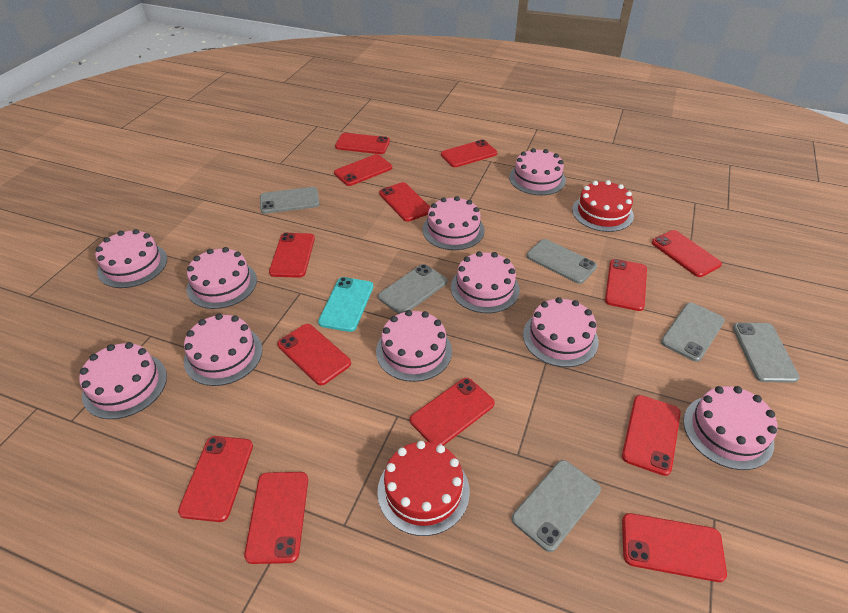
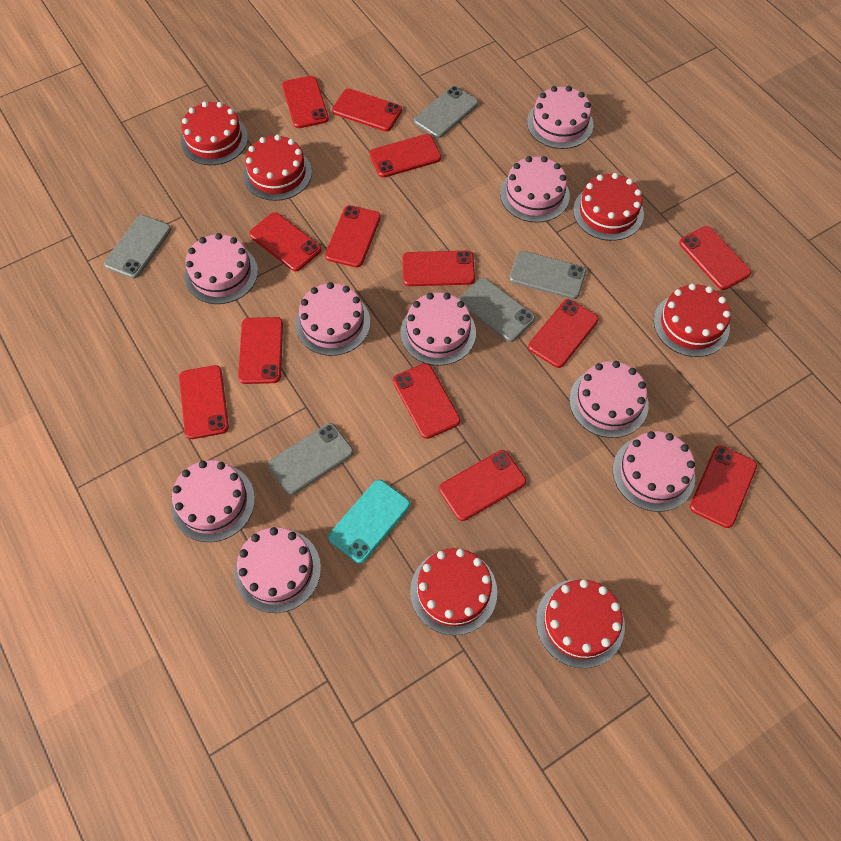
grey phone: [260,187,320,214] [378,264,447,314] [512,460,601,552] [527,239,597,284] [661,303,725,362] [733,323,800,383] = 6 -> [104,215,171,279] [268,423,353,495] [414,86,478,138] [459,278,535,342] [509,251,586,299] = 5
pink cake: [79,342,167,419] [95,229,167,288] [184,314,263,386] [187,247,257,309] [376,310,452,382] [423,196,485,250] [451,251,520,313] [509,148,566,195] [523,297,599,367] [683,386,777,470] = 10 -> [171,460,255,542] [184,233,258,304] [234,527,321,613] [295,282,370,356] [401,293,476,366] [500,156,570,223] [527,86,593,149] [569,361,649,438] [613,431,695,512] = 9
red cake: [377,441,470,536] [572,180,634,232] = 2 -> [181,101,248,165] [243,134,312,201] [410,548,497,635] [536,579,625,668] [573,173,644,241] [654,284,731,357] = 6

